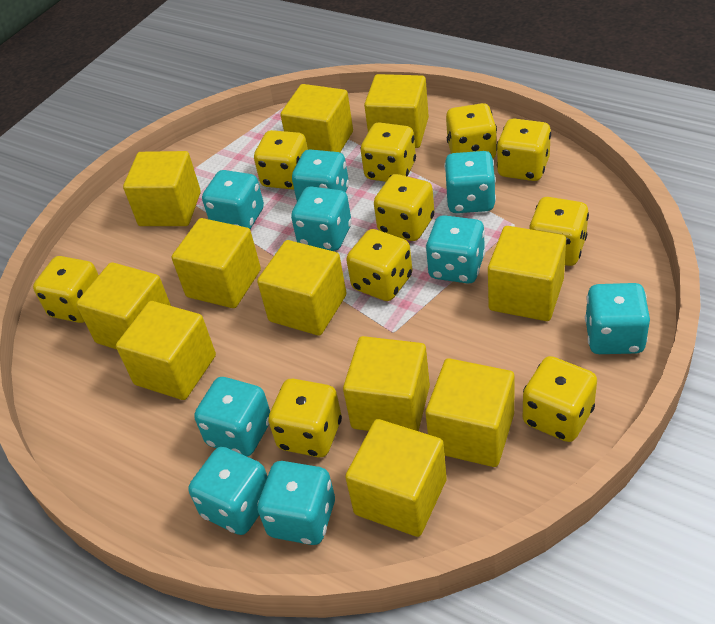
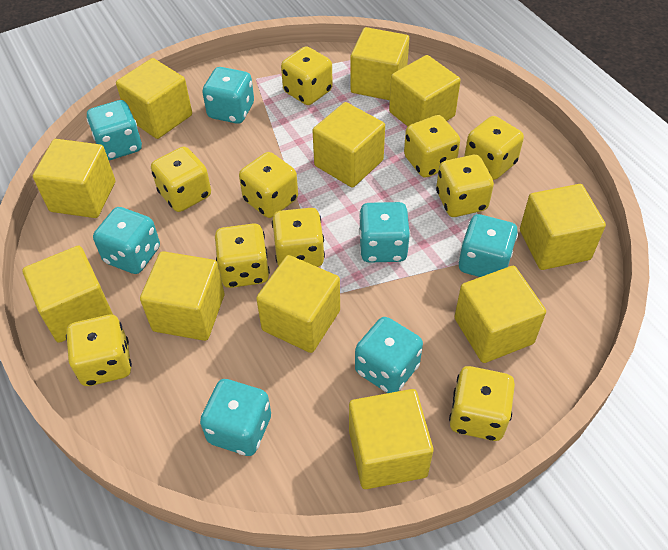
turquoise dice: [188,447,268,535] [194,377,270,457] [202,170,264,229] [257,461,335,545] [291,186,352,251] [292,149,349,201] [425,215,485,284] [444,151,496,213] [585,283,650,354] = 9 -> [86,100,142,160] [93,207,160,274] [200,379,271,456] [202,67,254,124] [355,317,423,393] [359,202,410,263] [458,214,518,277] = 7

